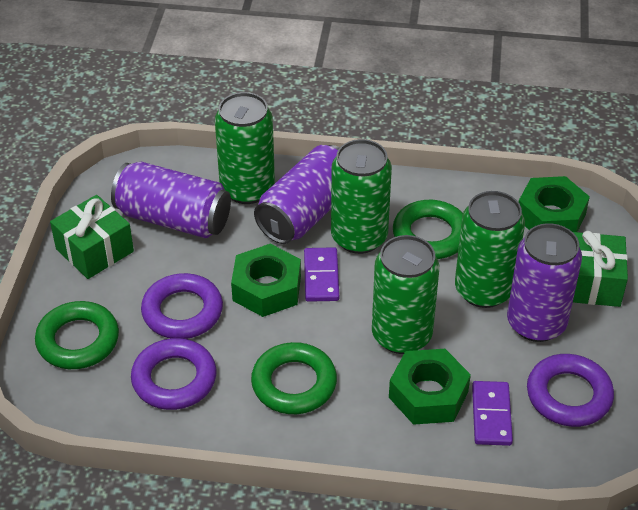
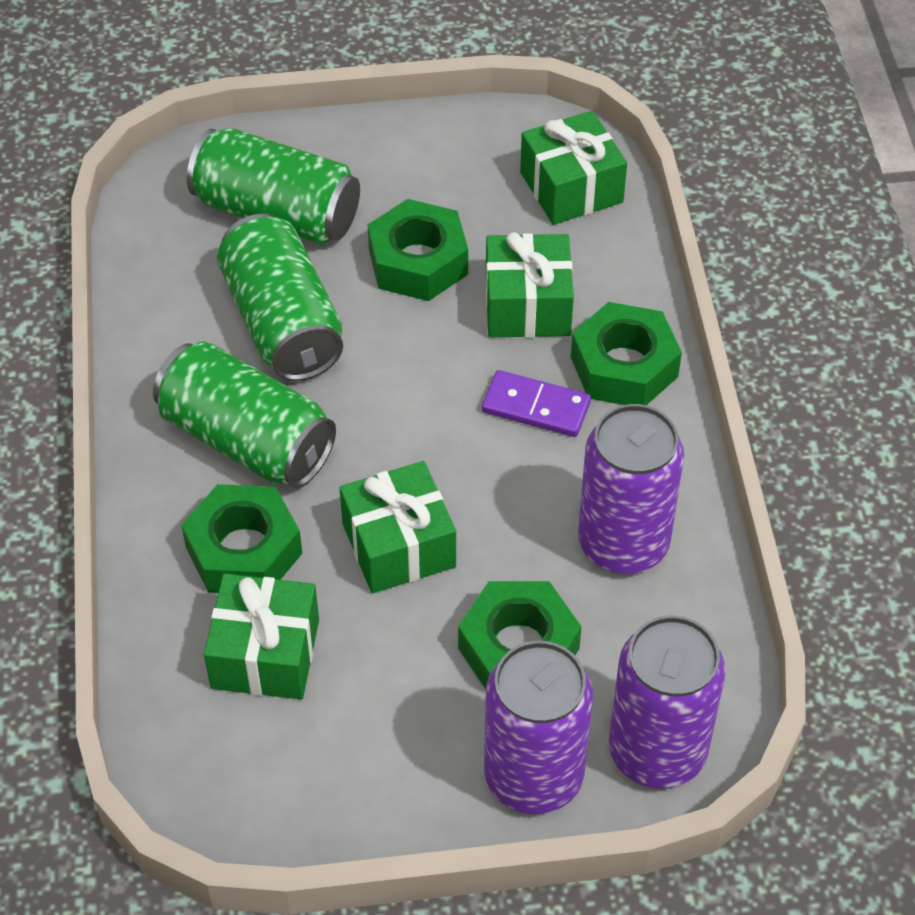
green can: [215,92,275,204] [331,139,392,254] [372,235,439,354] [455,191,525,308] = 4 -> [153,341,336,488] [187,128,360,245] [217,214,343,381] = 3
green gift: [50,195,134,279] [573,231,628,307] = 2 -> [204,574,319,700] [339,461,456,593] [486,232,574,338] [520,111,627,225] = 4
green nut: [231,244,301,317] [389,349,471,425] [519,176,590,232] = 3 -> [181,484,302,593] [368,199,468,301] [458,581,582,690] [571,302,682,405] = 4
green ring: [35,301,119,369] [251,342,337,414] [393,200,463,259] = 3 -> none = 0
purple domino: [304,247,339,302] [472,381,513,446] = 2 -> [482,370,591,437] = 1
purple ring: [131,338,217,410] [141,273,223,339] [527,354,614,427] = 3 -> none = 0

